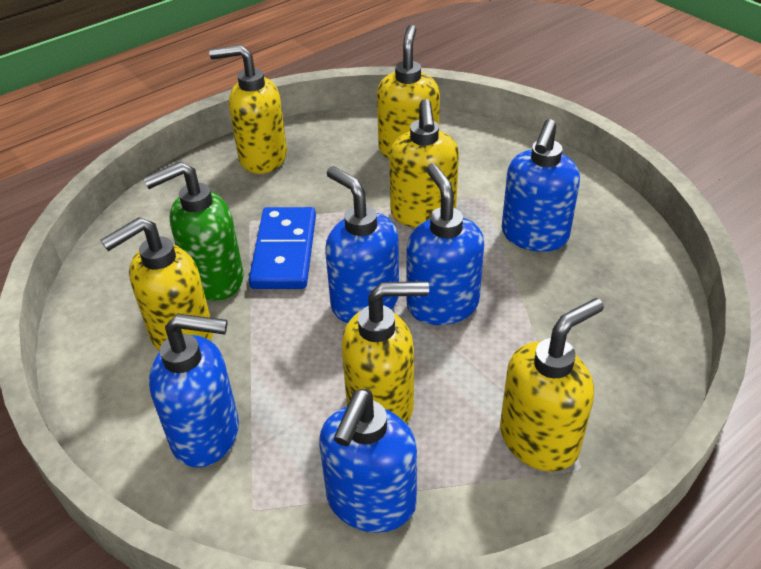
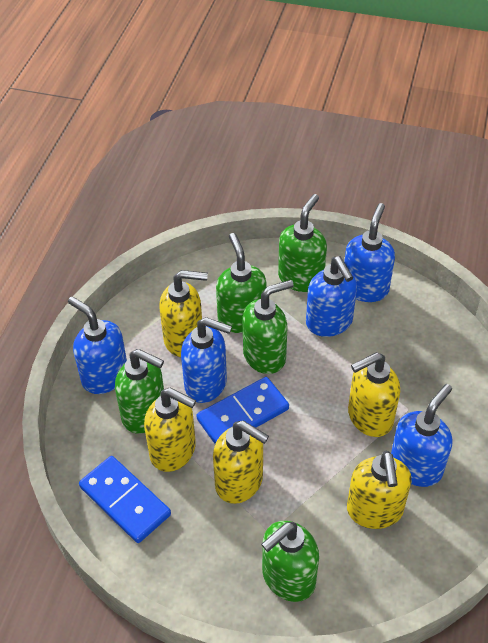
blue domino: [249,207,316,289] = 1 -> [79,456,171,543] [196,377,289,444] = 2
green soap dispenser: [143,161,244,301] = 1 -> [115,349,164,434] [216,233,266,333] [242,280,294,374] [261,521,319,602] [278,194,327,292] = 5
yellow soap dispenser: [101,217,213,351] [209,45,287,174] [342,281,429,424] [377,25,440,159] [389,99,459,228] [500,298,604,472] = 6 -> [144,388,196,472] [159,270,208,357] [213,421,269,504] [347,451,411,529] [348,352,400,437] = 5

